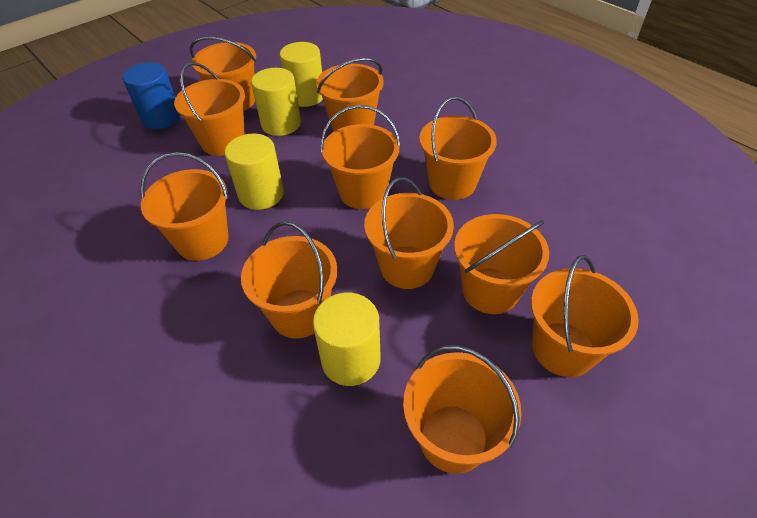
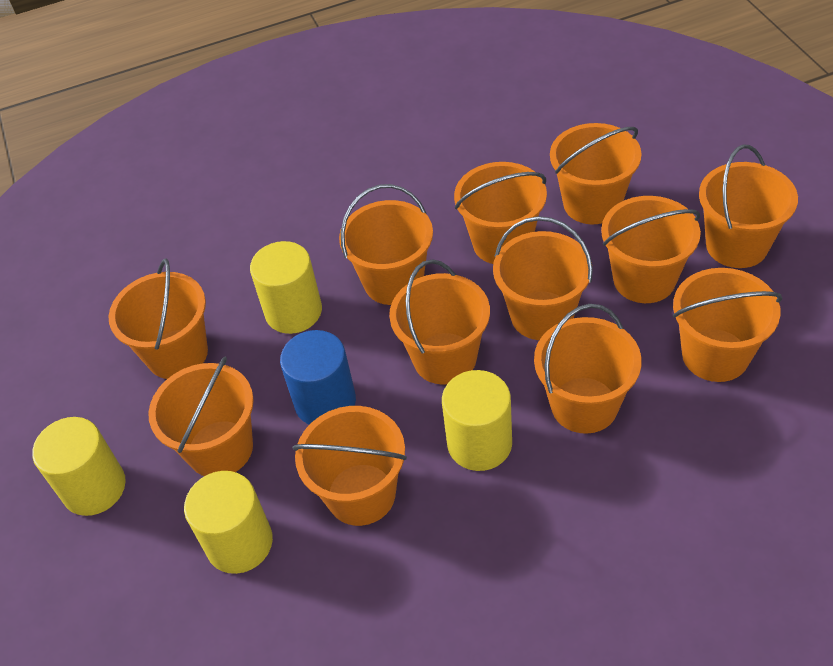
orange bucket: [140,152,229,261] [174,62,245,156] [190,37,256,111] [241,221,337,338] [316,58,384,131] [321,105,401,209] [364,177,454,289] [403,346,521,474] [419,97,497,200] [454,214,549,314] [531,255,639,377] = 11 -> [109,258,208,379] [148,357,254,476] [293,406,407,526] [339,184,433,305] [389,259,490,384] [454,162,547,264] [493,216,593,340] [534,304,642,434] [550,123,642,224] [601,196,701,303] [673,268,782,382] [699,145,798,268] = 12

